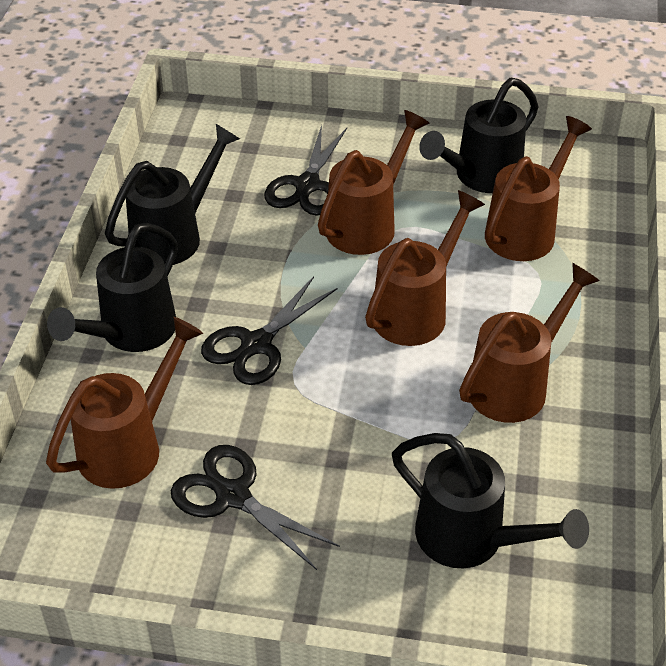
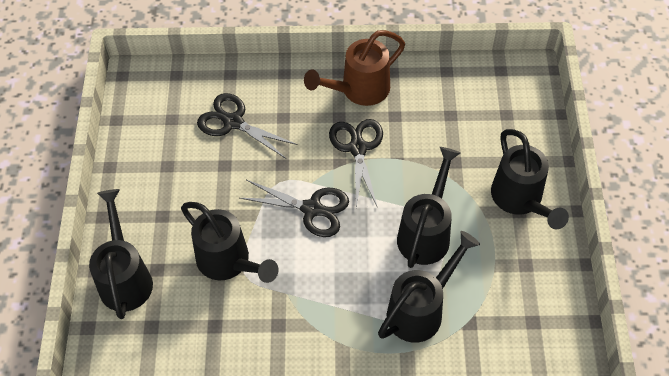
black watering can: [47,223,178,352] [105,124,240,265] [392,433,589,568] [419,78,539,193] = 4 -> [89,189,153,319] [181,202,278,283] [378,231,480,343] [397,147,460,268] [491,129,569,229] = 5
brown watering can: [46,317,203,489] [318,110,429,255] [365,190,485,346] [459,263,600,423] [485,116,592,261] = 5 -> [304,30,405,106] = 1

